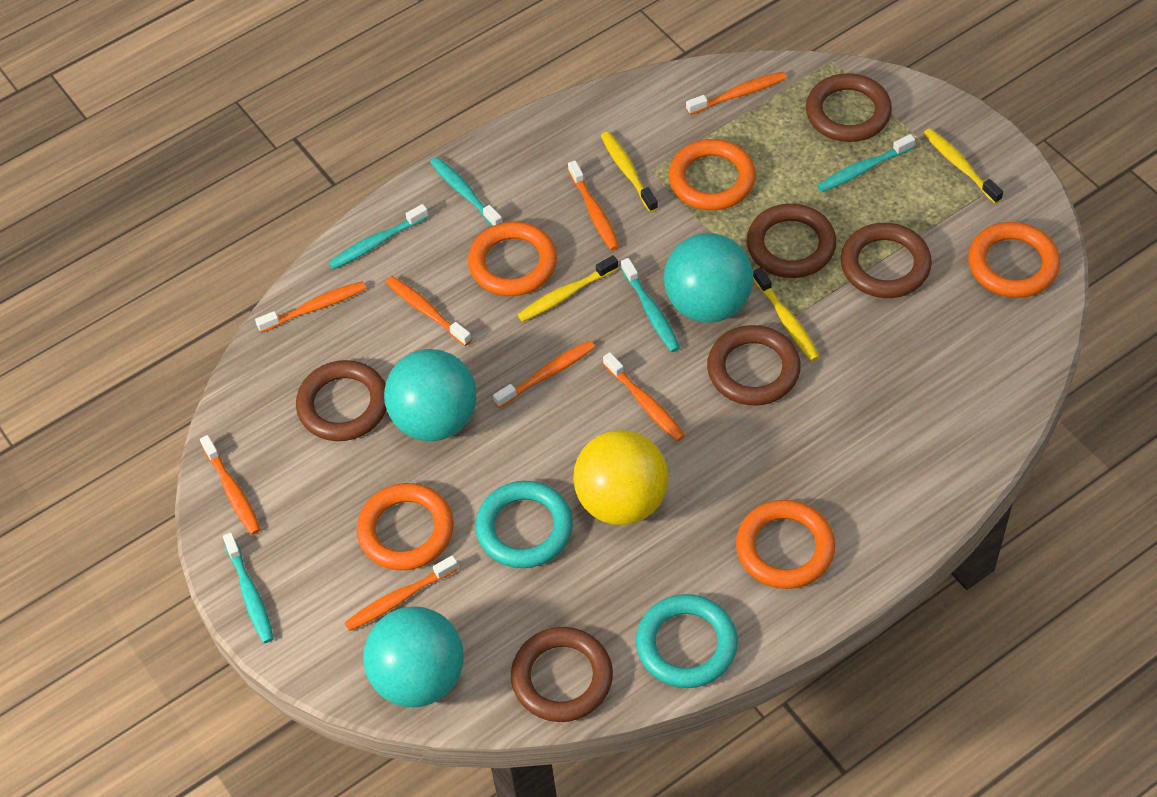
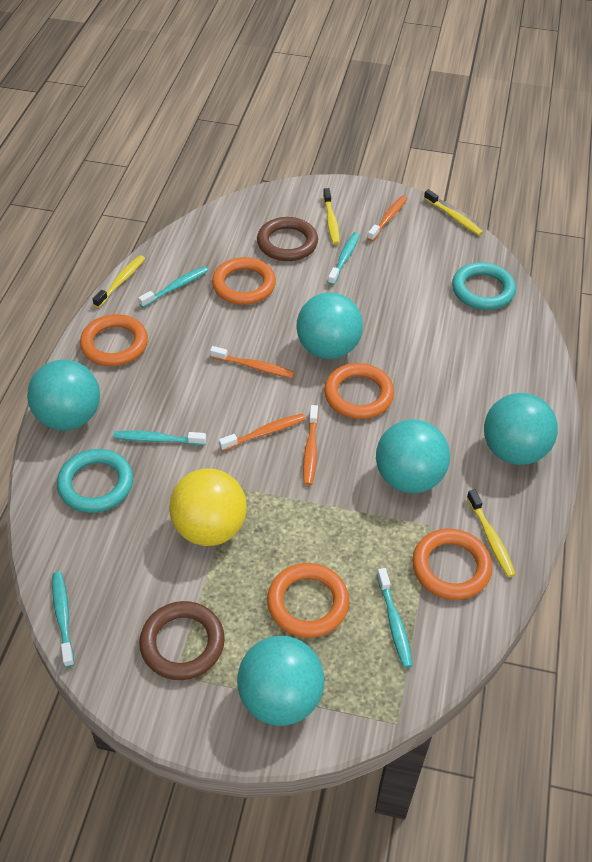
brown ring: [296,360,386,441] [511,627,613,722] [707,325,801,406] [747,203,836,278] [806,73,892,142] [841,223,932,298] = 6 -> [139,601,225,680] [257,217,318,261] = 2
orange toothbrush: [200,435,261,535] [255,281,366,333] [344,555,459,631] [386,276,472,346] [493,340,595,408] [568,160,619,250] [603,352,685,441] [686,72,787,115] = 8 -> [210,346,295,378] [219,414,305,451] [303,405,318,485] [367,195,407,241] = 4
turquoise ball: [363,606,464,707] [384,349,476,441] [664,233,753,323] = 3 -> [27,359,100,431] [237,636,324,726] [296,292,363,359] [376,419,450,493] [484,393,558,465] = 5

